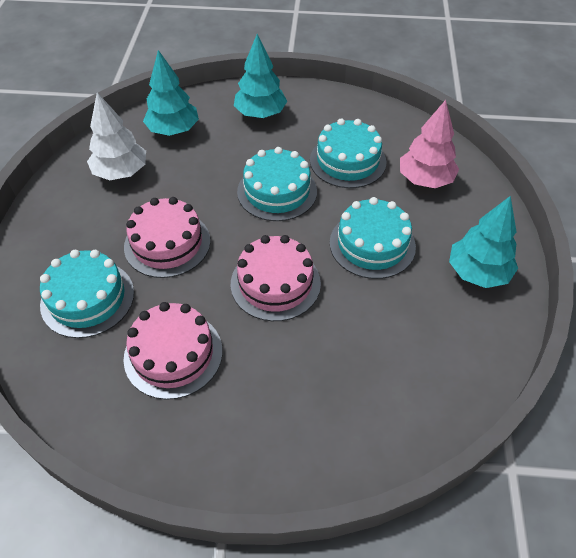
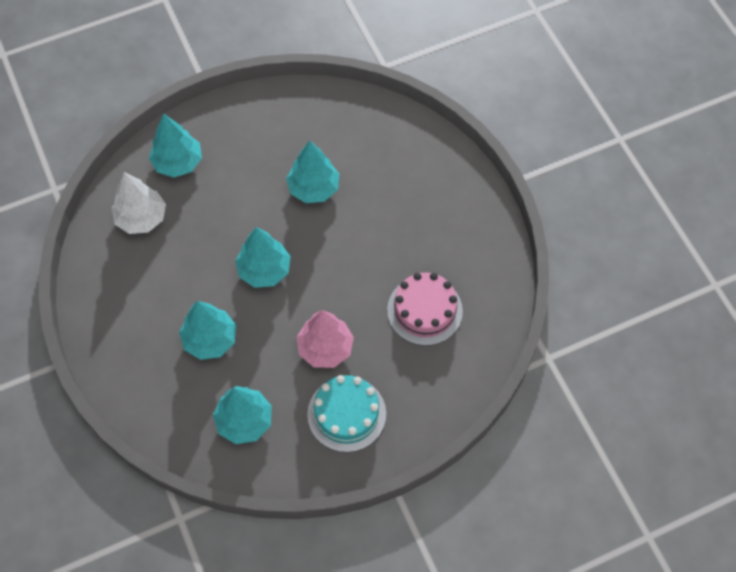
pink cake: [123,302,222,400] [124,197,210,278] [231,235,321,321] = 3 -> [387,273,463,346] = 1
turquoise cake: [40,250,134,338] [237,147,317,221] [310,118,386,188] [330,197,416,279] = 4 -> [307,375,386,452] = 1
turquoise tree: [143,50,199,136] [234,34,287,118] [449,196,518,288] = 3 -> [149,114,202,178] [179,301,236,360] [213,386,272,444] [235,227,291,288] [286,141,339,203] = 5

